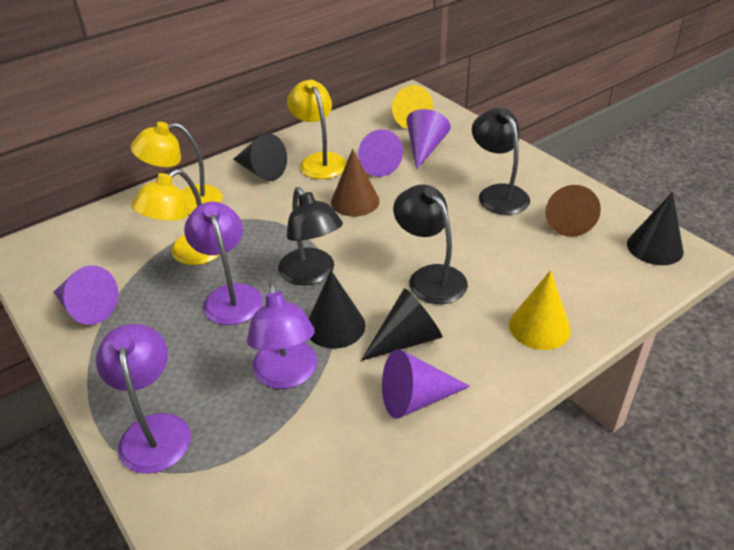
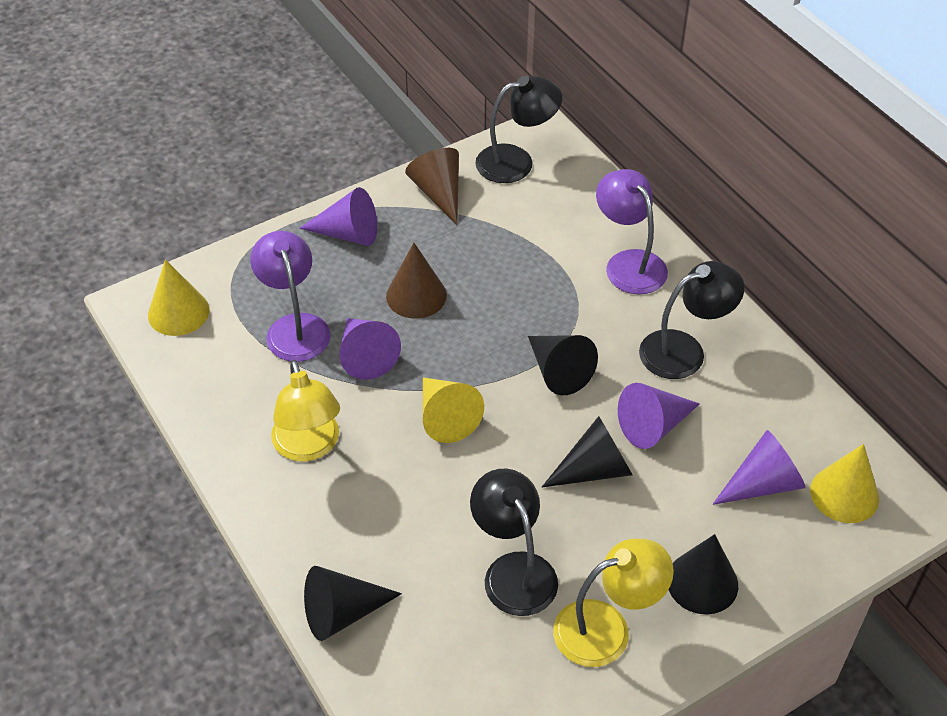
purple lamp: [96,324,191,474] [184,202,263,325] [247,281,317,389] = 3 -> [250,231,331,362] [596,169,668,294] = 2
yellow cone: [392,85,433,129] [509,270,571,350] = 2 -> [148,259,209,336] [423,377,484,443] [810,444,879,523] = 3
yellow lamp: [130,122,223,215] [131,169,221,265] [287,80,347,179] = 3 -> [271,359,340,462] [553,539,674,667] = 2

